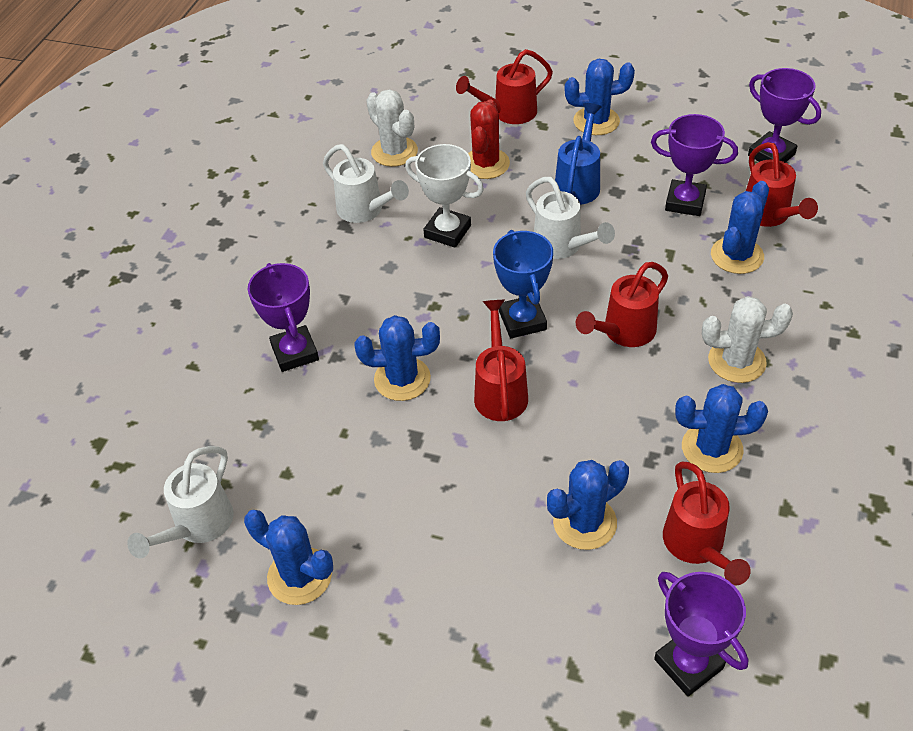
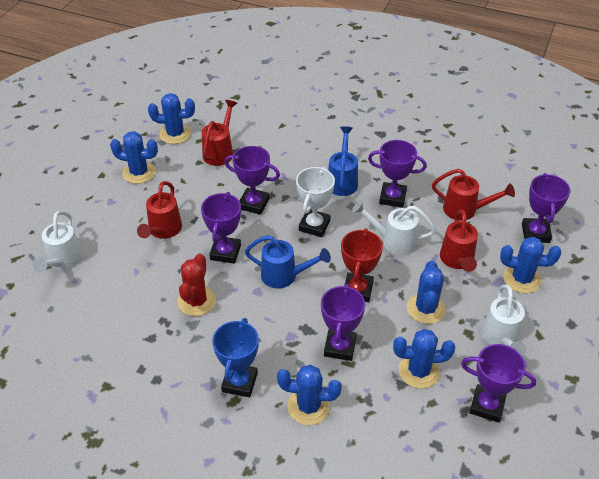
blue watering can: [555,103,602,205] = 1 -> [245,235,331,289] [328,126,358,196] = 2
purple trophy: [247,263,319,372] [651,114,738,216] [654,572,749,696] [748,68,821,163] = 4 -> [201,192,241,264] [224,146,280,215] [321,284,365,361] [368,140,427,208] [461,344,536,422] [522,173,571,243] = 6
red trophy: none = 0 -> [341,228,383,302] = 1
red watering can: [456,49,553,124] [474,300,528,421] [576,262,668,347] [663,462,751,585] [746,142,818,227] = 5 -> [137,181,182,239] [202,100,237,166] [432,169,515,221] [440,210,478,272] = 4
white cactus: [366,89,418,167] [702,296,793,383] = 2 -> none = 0

